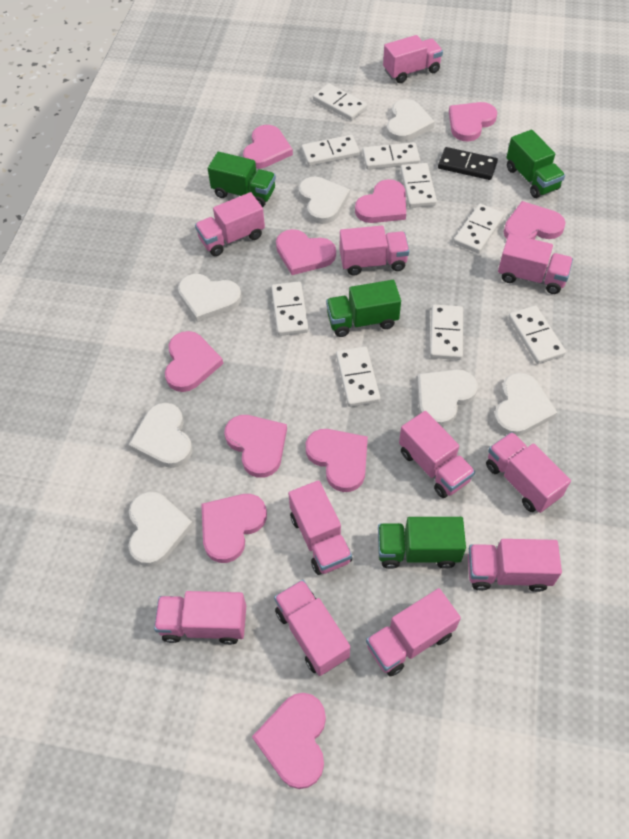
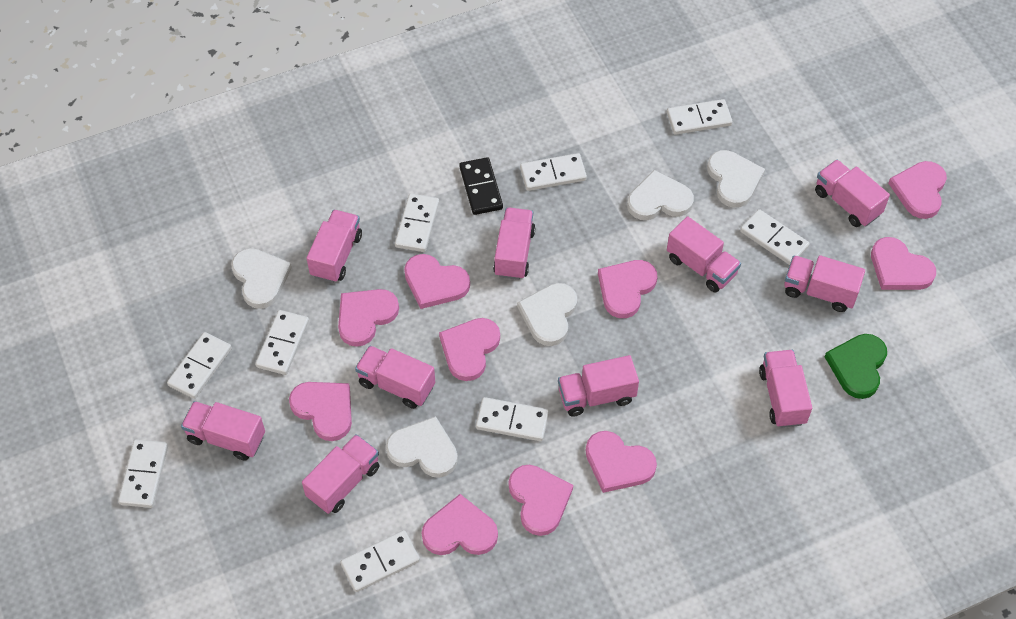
green heart: none = 0 -> [825,334,887,399] = 1
green truck: [208,152,276,207] [326,280,401,337] [378,517,466,569] [506,130,565,198] = 4 -> none = 0
pink truck: [154,591,246,645] [195,192,265,256] [274,580,350,676] [288,480,352,575] [340,226,409,276] [366,588,461,676] [383,35,443,83] [399,411,475,498] [468,539,562,592] [486,432,571,513] [498,234,573,294] = 11 -> [181,401,265,461] [302,434,380,514] [306,210,362,283] [355,346,435,409] [493,207,536,280] [558,355,639,417] [667,216,741,292] [759,350,812,428] [784,255,865,312] [815,160,890,227] = 10
white heart: [128,403,193,468] [128,492,193,567] [178,274,242,322] [299,177,350,224] [387,99,435,142] [417,369,478,427] [494,373,558,436] = 7 -> [231,248,292,309] [386,416,458,478] [517,283,577,346] [627,170,694,220] [707,150,765,208] = 5

